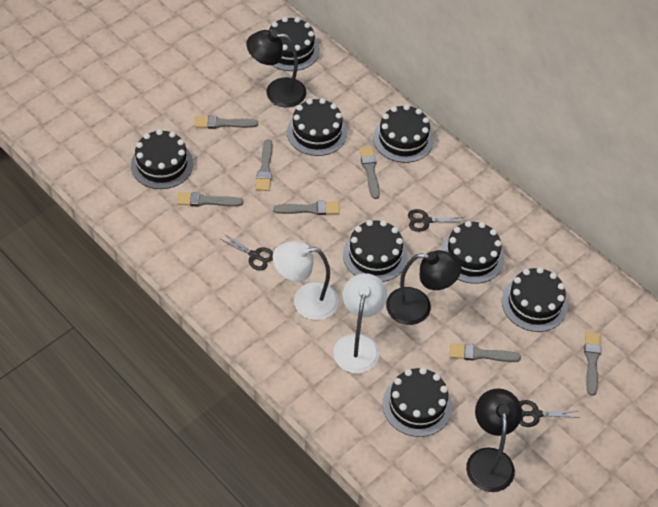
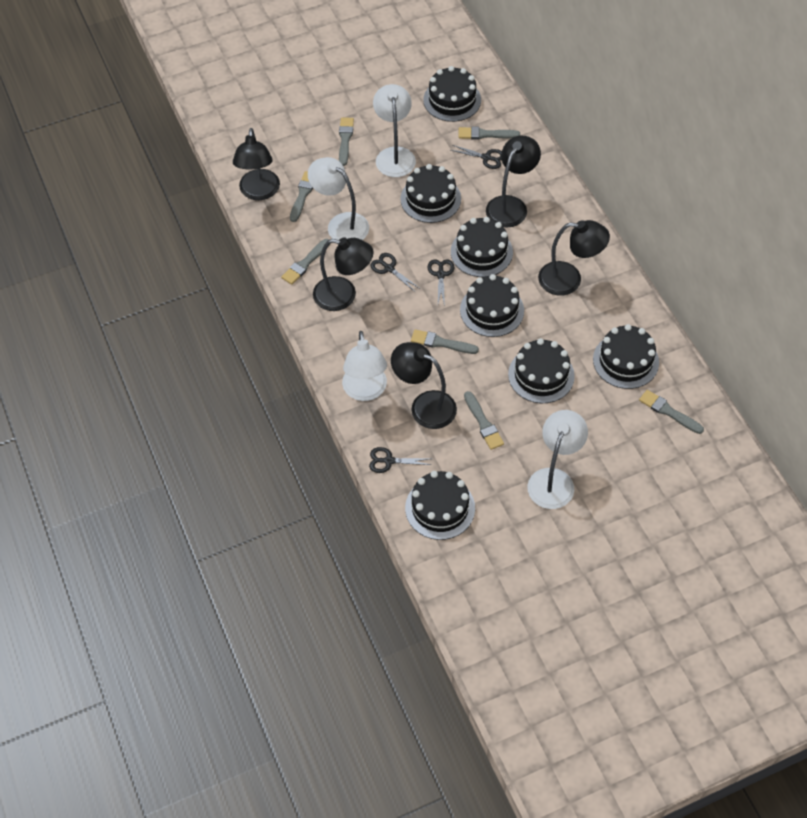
black cake: [131,129,193,189] [269,17,320,71] [287,98,347,156] [343,220,408,282] [373,104,434,163] [382,367,452,437] [441,221,504,284] [502,267,568,332] = 8 -> [400,164,461,223] [405,471,475,540] [423,66,481,122] [451,217,513,277] [460,274,524,337] [508,338,575,403] [593,324,659,389] = 7
black lamp: [246,30,306,107] [386,250,461,325] [466,388,522,492] = 3 -> [233,128,280,200] [313,237,374,311] [391,342,457,429] [486,136,541,228] [538,220,610,296] = 5
black scissors: [220,233,273,271] [408,209,465,232] [519,400,580,427] = 3 -> [369,447,431,473] [371,253,419,292] [428,259,454,306] [451,145,502,169] = 4
white lamp: [273,241,339,320] [333,273,387,373] = 2 -> [308,157,369,240] [342,331,387,401] [373,84,416,177] [527,410,588,509] = 4

